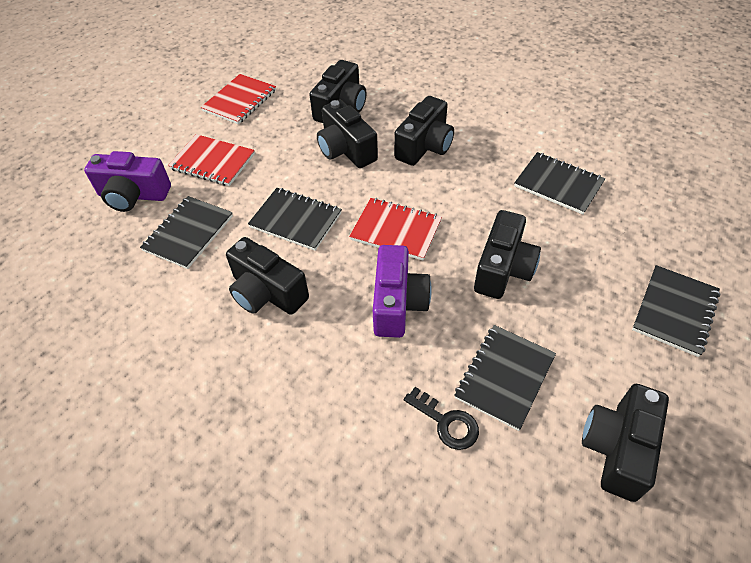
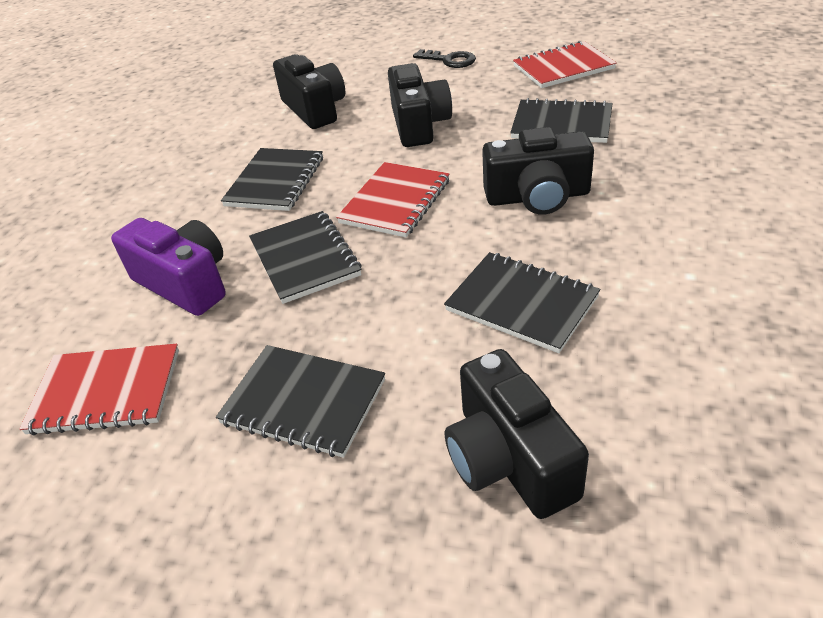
black camera: [226,237,309,315] [309,60,367,123] [317,100,378,168] [394,96,454,166] [474,210,541,299] [582,384,669,502] = 6 -> [273,54,345,129] [388,63,452,147] [445,349,589,519] [482,127,594,215] = 4
purple camera: [84,151,171,212] [373,245,432,338] = 2 -> [111,218,226,316] = 1

